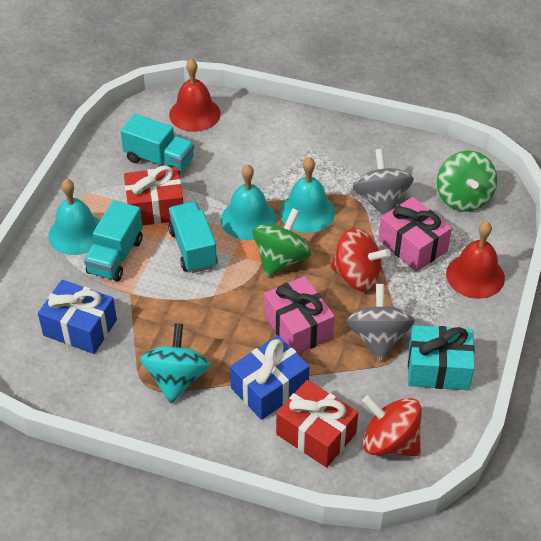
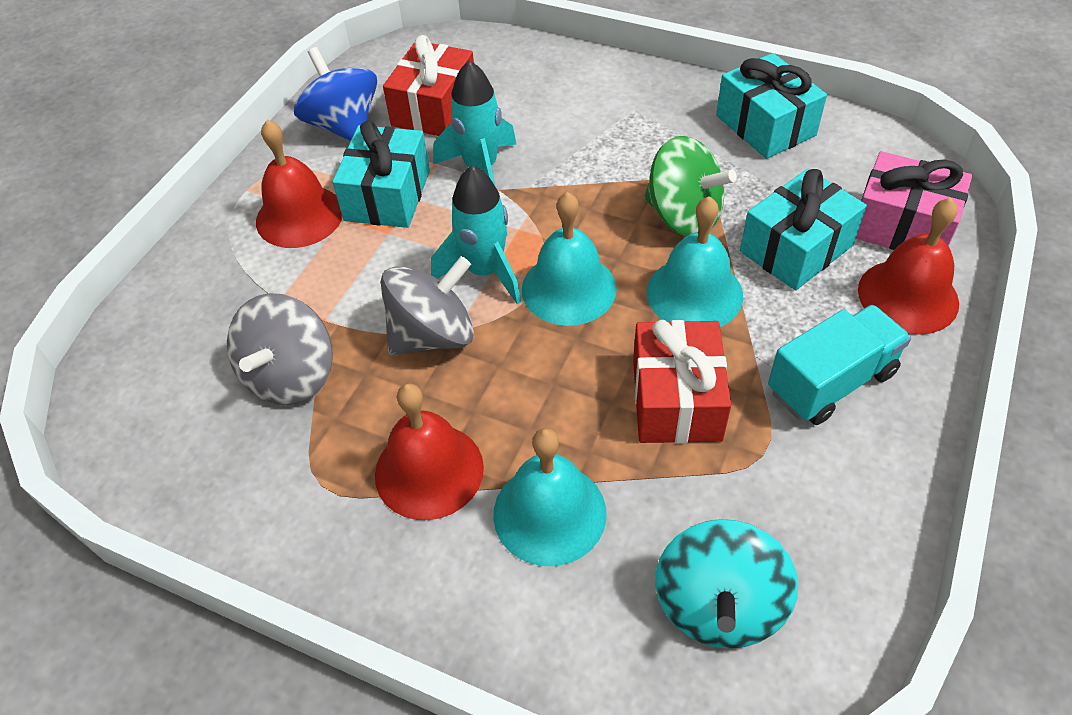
blue gift: [38,280,117,354] [230,335,310,420] = 2 -> none = 0
blue spinning top: none = 0 -> [294,47,377,141] = 1
green spinning top: [252,208,311,277] [437,150,497,212] = 2 -> [644,136,737,236] = 1
pink gift: [264,276,335,354] [378,197,452,272] = 2 -> [856,151,972,250] = 1
red bell: [169,59,221,132] [446,221,505,299] = 2 -> [256,120,343,248] [375,384,484,520] [858,198,959,335] = 3
red spinning top: [330,228,391,292] [362,395,422,456] = 2 -> none = 0
turquoise gift: [408,325,475,390] = 1 -> [333,120,430,228] [716,53,827,159] [740,169,867,290] = 3
turquoise rocket: none = 0 -> [431,165,521,304] [433,60,516,185] = 2
turquoise truck: [84,200,143,281] [120,114,194,175] [168,202,218,273] = 3 -> [768,305,911,425] = 1

